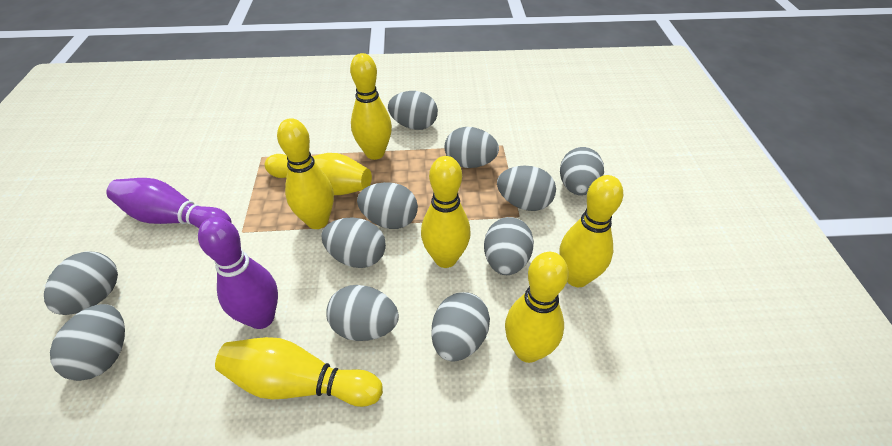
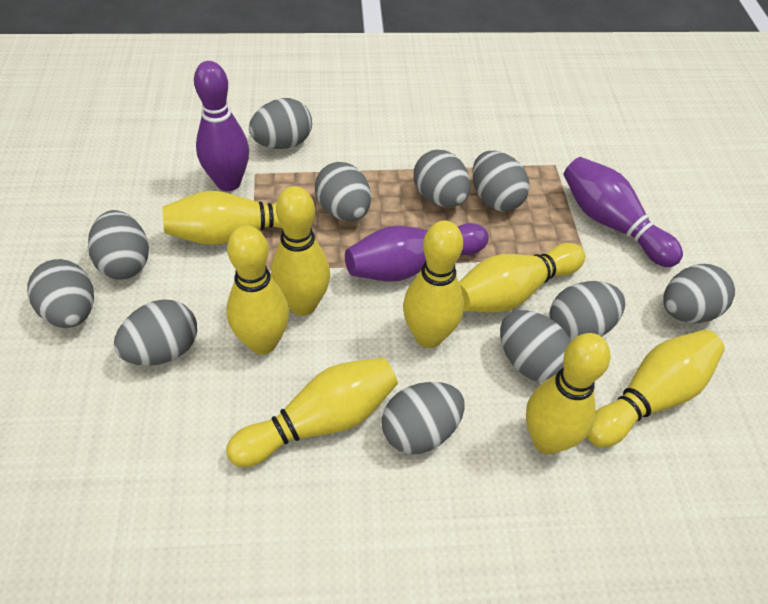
purple bowling pin: [106,178,232,228] [198,217,278,329] = 2 -> [194,61,249,191] [345,223,489,282] [564,157,683,267] = 3
yellow bowling pin: [215,337,383,407] [265,153,372,195] [277,118,334,229] [350,53,392,160] [421,156,471,268] [505,252,568,363] [560,175,623,287] = 7 -> [162,191,315,245] [226,357,398,467] [227,225,289,354] [271,186,330,316] [403,220,464,348] [459,243,585,312] [526,333,610,454] [587,329,725,447] = 8

